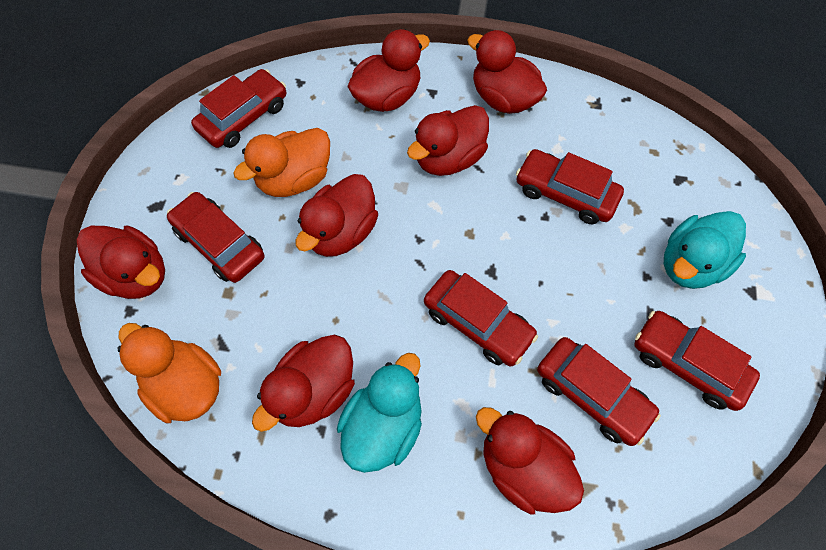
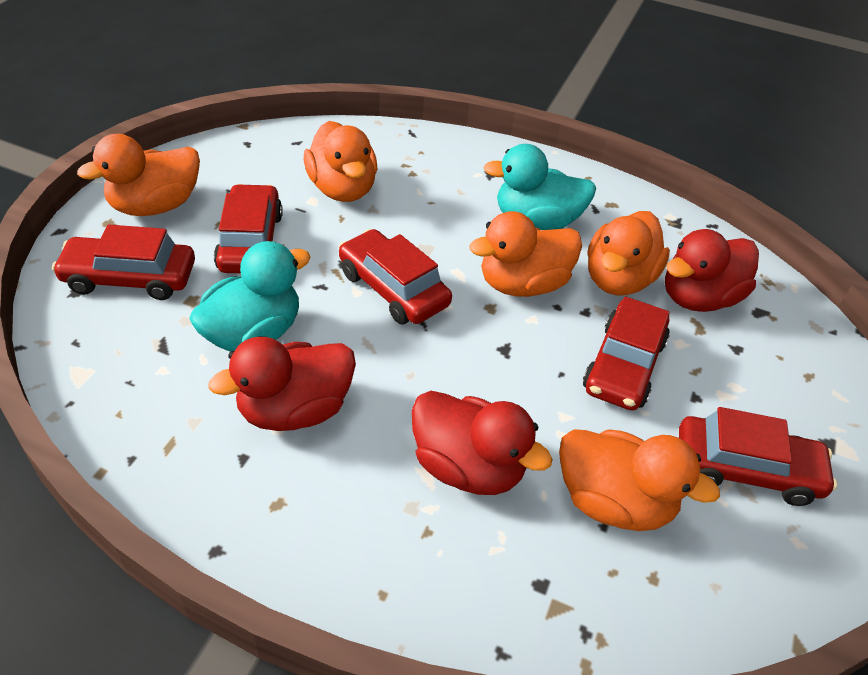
orange duck: [117,323,221,423] [234,128,330,197] = 2 -> [77,134,200,216] [304,121,377,202] [469,211,582,297] [559,429,720,531] [588,211,670,295] = 5
red car: [167,192,264,283] [191,69,286,148] [424,270,538,366] [516,149,624,224] [537,337,661,446] [634,311,760,411] = 6 -> [52,225,195,300] [214,184,283,273] [339,229,452,324] [583,296,670,411] [679,407,837,506] = 5
red duck: [77,225,165,299] [252,335,355,432] [296,174,378,257] [347,29,430,112] [407,105,489,176] [467,30,547,114] [476,407,584,515] = 7 -> [208,337,356,431] [412,391,553,495] [665,229,759,312] = 3

